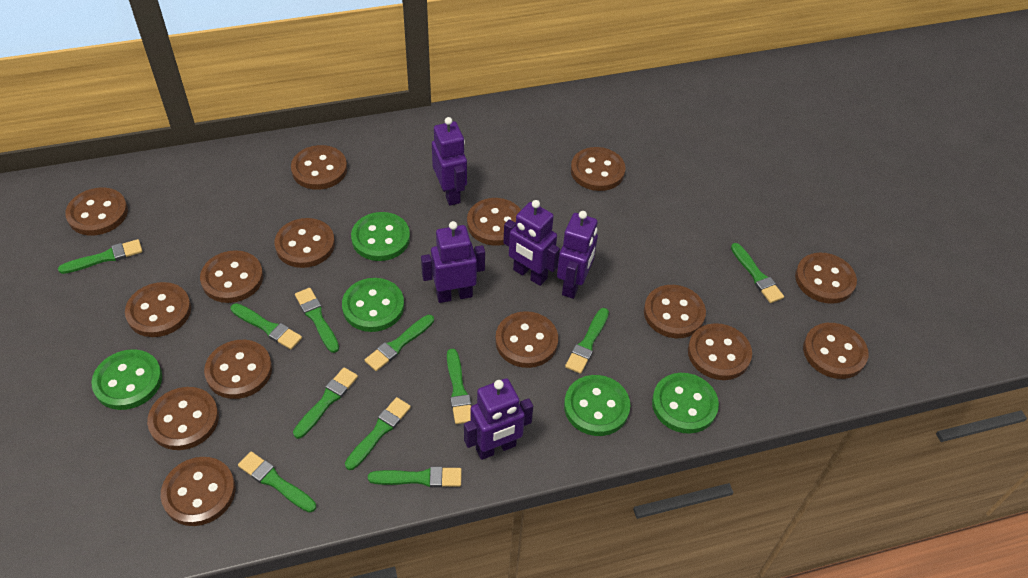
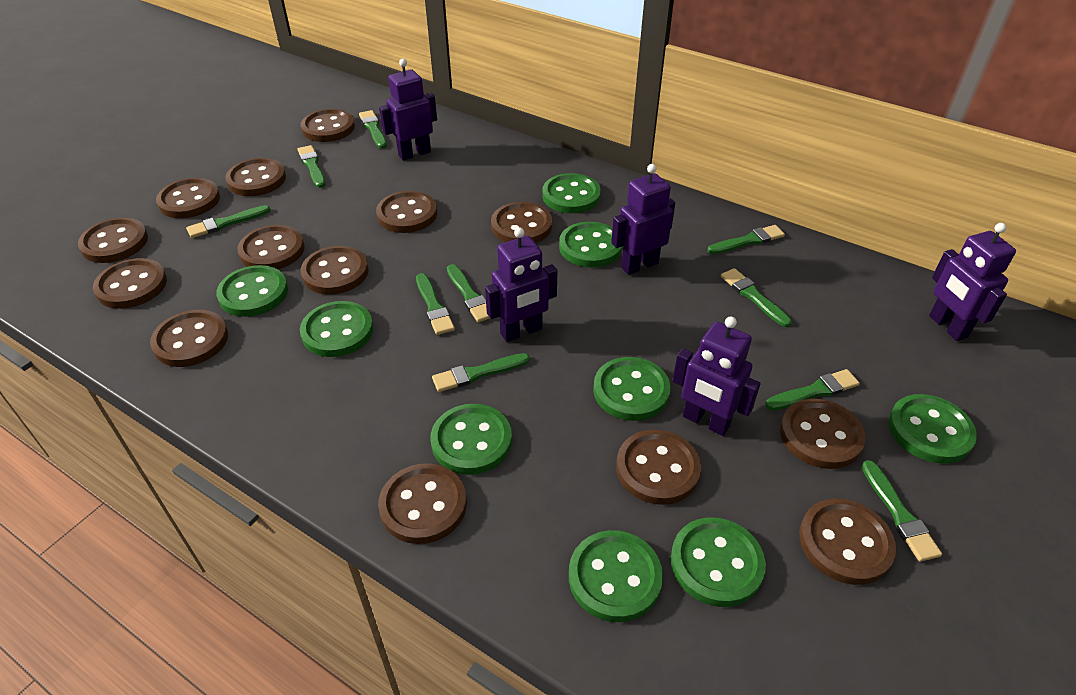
brown button: [65,188,128,236] [125,282,191,337] [147,387,219,450] [161,457,235,526] [200,250,263,303] [204,340,272,399] [274,218,335,268] [291,145,347,190] [467,198,521,246] [495,311,558,368] [571,147,625,191] [644,285,706,338] [688,323,752,380] [795,253,857,304] [803,323,868,379] = 15 -> [78,218,148,263] [93,258,167,309] [150,310,228,367] [156,178,220,218] [225,158,286,196] [237,225,305,269] [301,109,355,142] [301,246,369,294] [376,191,437,233] [378,463,467,544] [491,202,552,243] [616,430,701,505] [780,399,866,469] [799,499,896,585] = 14
green brush: [58,239,143,274] [231,303,302,349] [238,451,316,513] [293,368,358,439] [295,288,339,353] [345,397,411,470] [365,315,434,371] [368,466,462,488] [447,349,471,424] [565,308,609,374] [731,243,784,303] = 11 -> [186,205,271,238] [297,145,326,188] [359,110,387,148] [416,273,455,335] [432,353,530,392] [447,264,490,323] [707,225,785,254] [721,268,792,327] [765,369,860,410] [862,460,942,562] = 10
green button: [91,349,162,410] [342,278,404,332] [351,212,410,261] [564,375,630,436] [652,373,719,434] = 5 -> [216,265,288,317] [300,301,373,357] [430,404,512,475] [542,173,601,213] [559,222,622,267] [569,530,663,622] [593,357,671,421] [671,517,766,607] [888,394,977,464] = 9

